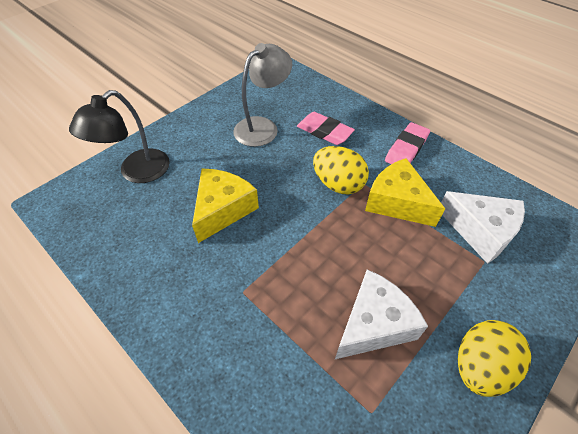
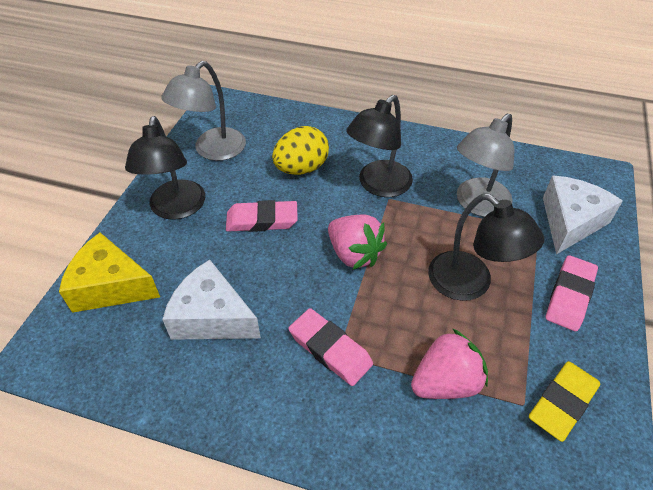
black lamp: [69,90,170,183] = 1 -> [125,116,205,220] [346,95,413,197] [428,194,544,301] = 3
grey lamp: [233,43,292,147] = 1 -> [161,61,246,161] [457,114,514,217] = 2
pink eraser: [297,112,355,145] [385,122,430,164] = 2 -> [226,200,298,232] [288,308,373,386] [545,255,598,331] = 3
pink strawberry: none = 0 -> [328,214,387,270] [411,328,488,399] = 2
yellow cheese: [192,168,259,243] [365,158,445,227] = 2 -> [59,233,160,313] = 1
yellow egg: [313,146,369,194] [458,320,531,397] = 2 -> [272,126,329,175] = 1
yellow eraser: none = 0 -> [529,361,600,442] = 1

